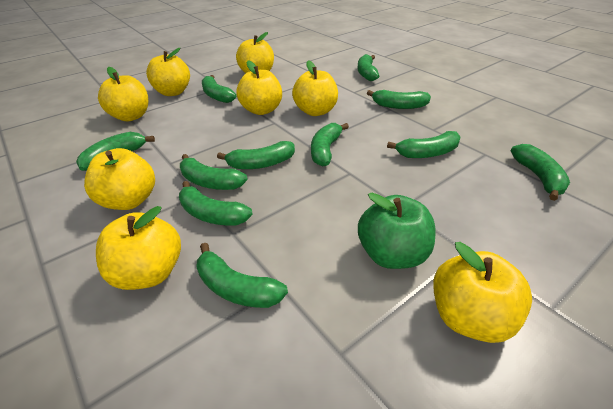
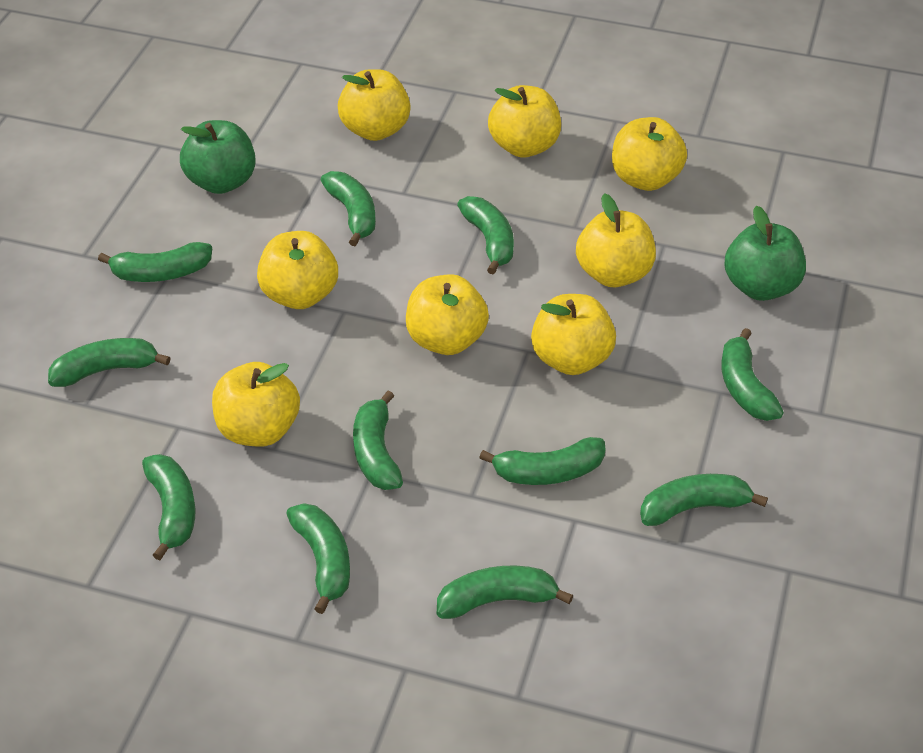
green apple: [358,193,435,269] = 1 -> [180,120,256,194] [724,206,806,301] = 2

